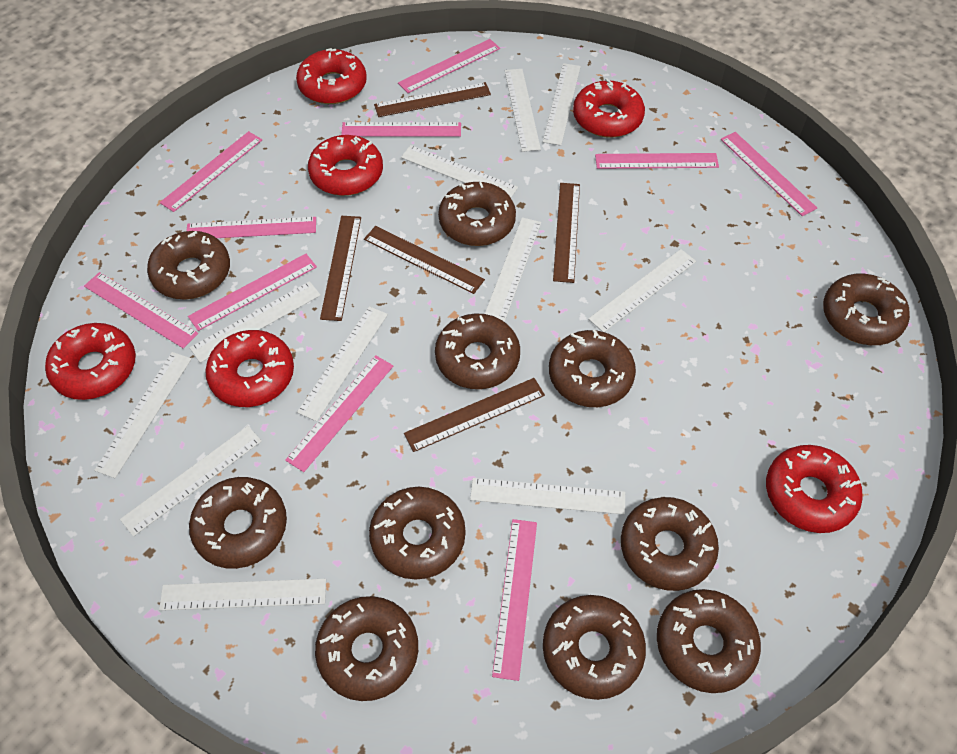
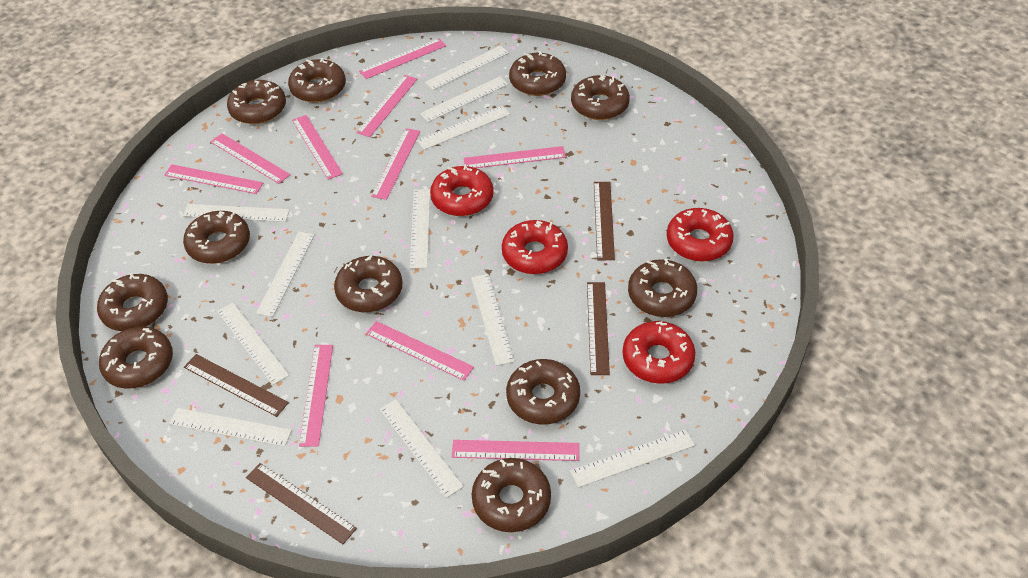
brown ruler: [320,216,361,321] [364,226,485,294] [374,82,491,117] [404,378,545,452] [553,183,580,283] = 5 -> [184,354,289,417] [246,463,357,544] [587,282,610,375] [594,182,615,260] = 4
red donut: [45,323,136,400] [205,330,294,407] [296,48,367,104] [308,135,383,196] [573,78,645,138] [766,445,863,533] = 6 -> [430,165,494,216] [502,220,568,274] [622,321,695,384] [667,208,734,262] = 4

